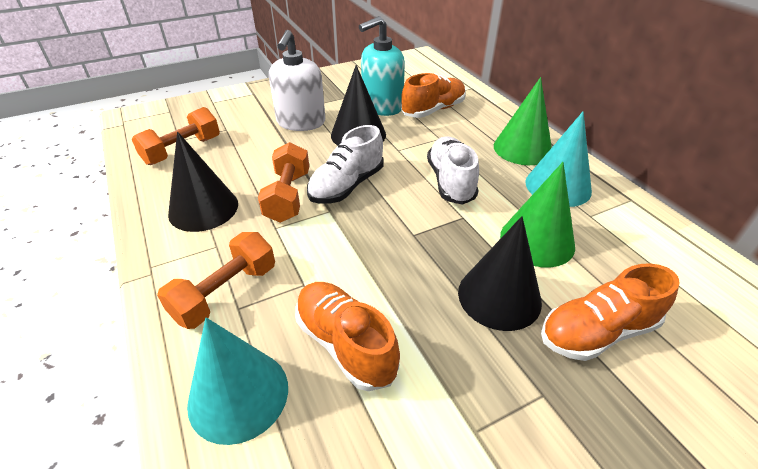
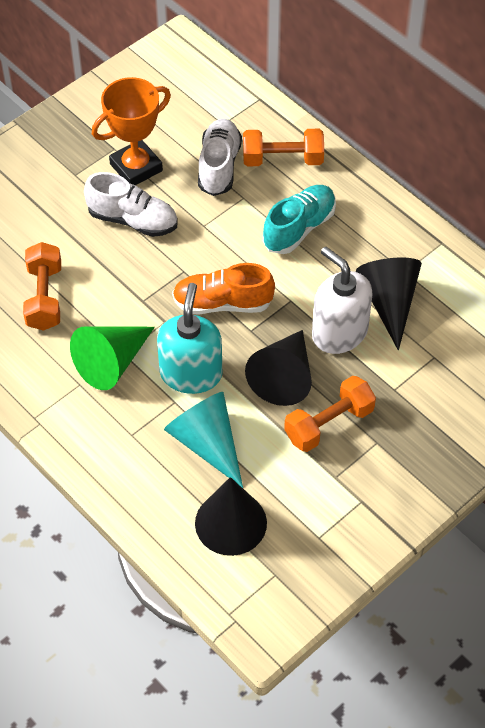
green cone: [494,77,552,165] [500,162,575,268] = 2 -> [70,327,155,390] = 1
orange shoe: [295,282,400,391] [401,73,466,118] [541,263,680,361] = 3 -> [172,263,275,314] = 1
orange trophy: none = 0 -> [92,77,171,185] = 1
turquoise cone: [187,317,288,445] [525,111,592,207] = 2 -> [164,392,243,488] = 1
turquoise shoe: none = 0 -> [263,185,336,254] = 1

